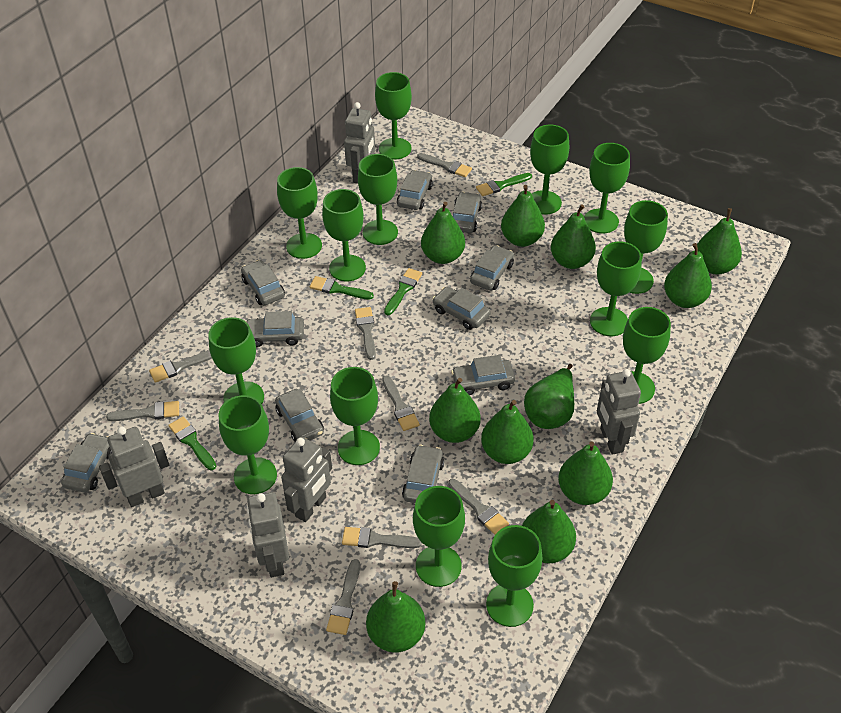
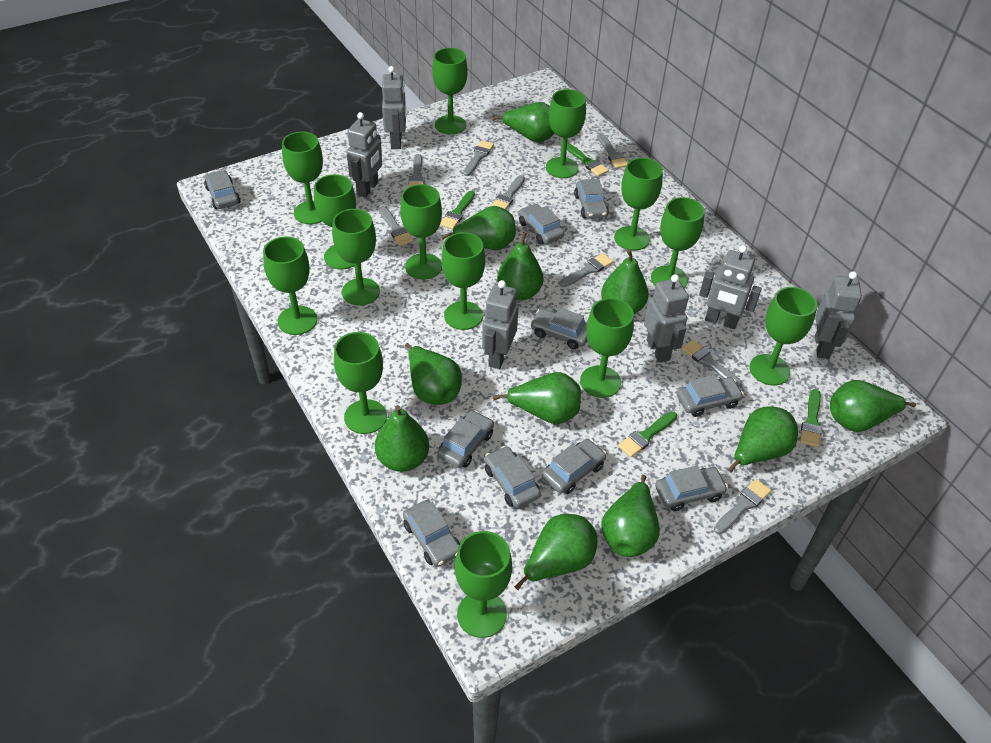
grey robot: [99,426,169,507] [247,492,289,577] [281,437,332,522] [344,102,375,184] [597,369,641,455] = 5 -> [347,112,382,198] [382,66,406,149] [482,280,519,369] [644,274,689,363] [699,245,762,329] [815,271,862,359] = 6

